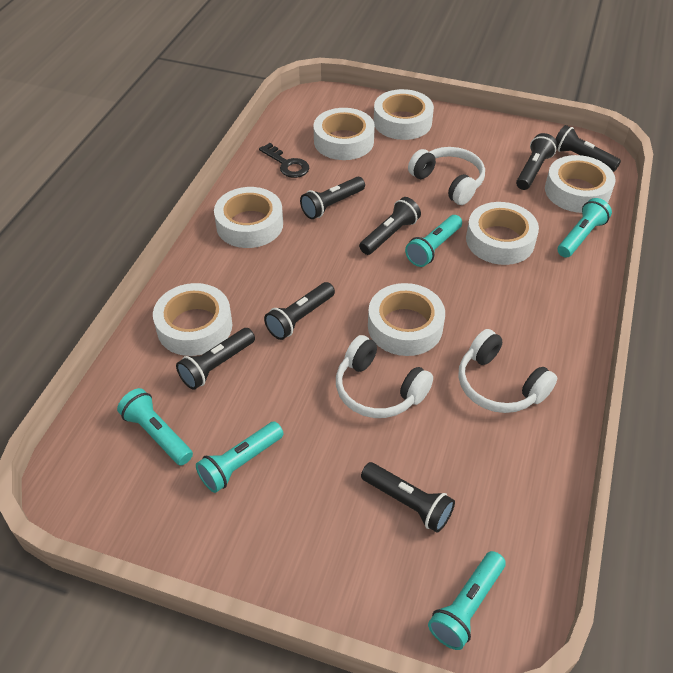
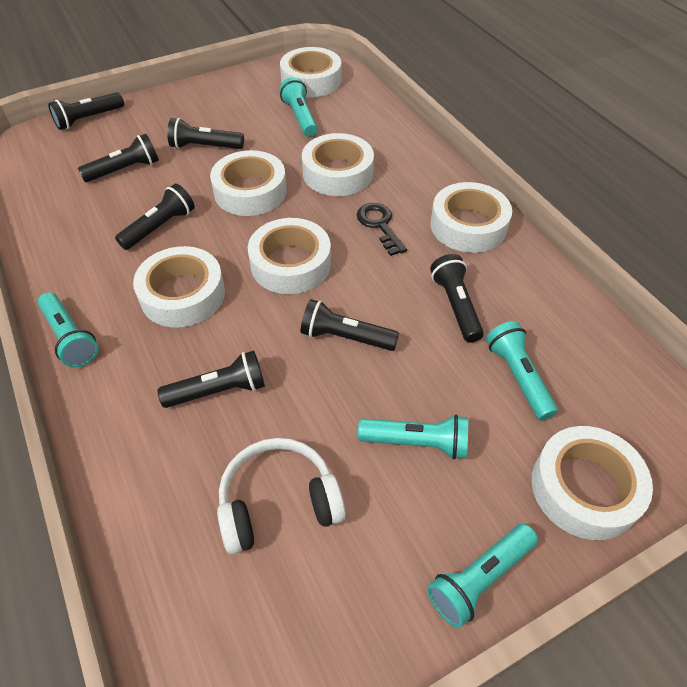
white headphones: [336,335,433,418] [408,147,485,205] [458,329,557,413] = 3 -> [217,438,346,555] = 1

